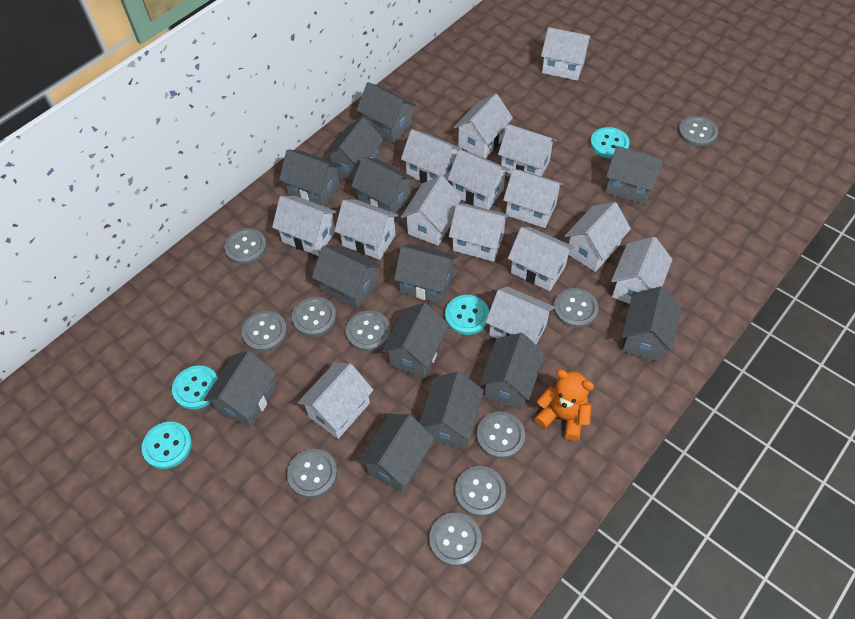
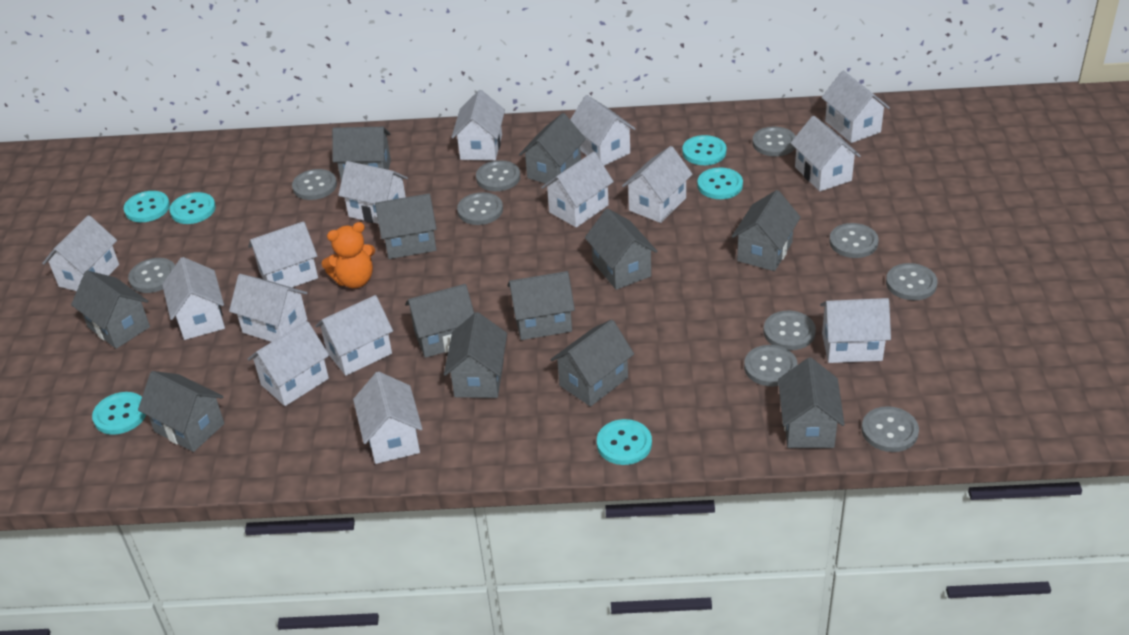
grey house: [204,351,277,428] [279,149,341,207] [312,244,380,309] [324,117,384,181] [351,157,415,214] [357,82,416,143] [358,414,435,493] [382,303,449,378] [394,243,458,304] [419,371,484,449] [479,333,545,409] [605,146,664,204] [622,286,681,361] = 13 -> [71,271,150,349] [138,371,225,452] [332,127,391,181] [375,193,437,259] [405,284,474,358] [444,312,507,398] [507,271,575,340] [519,113,586,185] [551,320,634,407] [585,208,658,290] [732,190,801,271] [778,358,845,448] = 12
turquoise button: [142,422,192,469] [172,365,218,410] [445,295,489,335] [590,127,630,158] = 4 -> [92,392,146,435] [124,191,170,222] [169,192,216,224] [597,419,652,465] [682,135,726,165] [697,167,743,199] = 6

